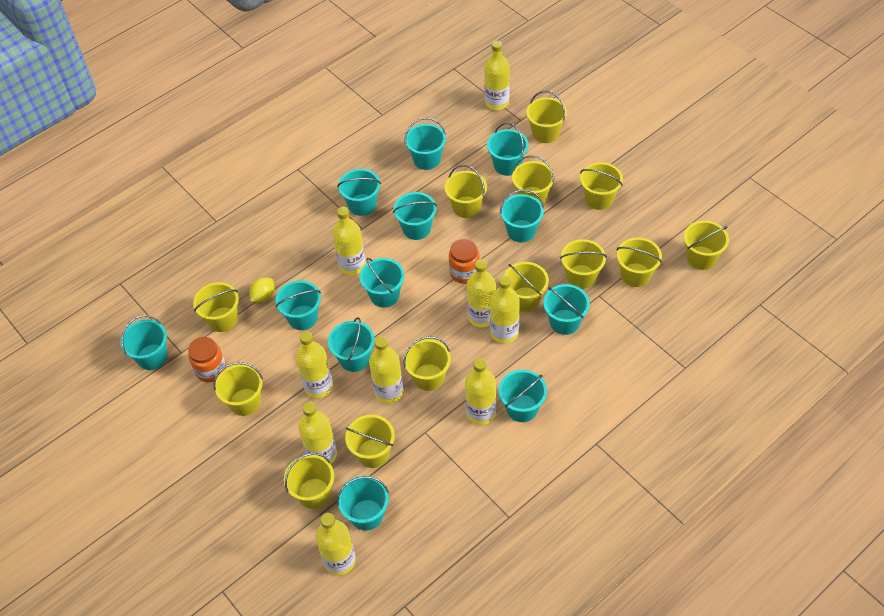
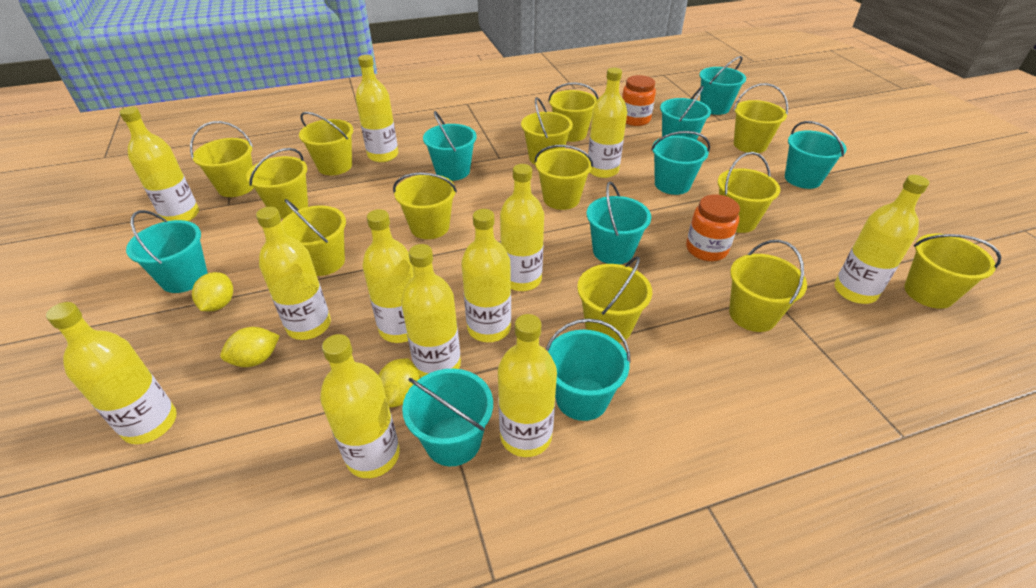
turquoise bucket: [120,315,167,370] [275,280,321,330] [328,317,375,372] [337,169,381,216] [337,476,389,531] [360,258,404,307] [393,192,437,240] [405,118,446,170] [487,123,529,176] [498,370,547,422] [500,189,544,242] [543,284,590,335] = 12 -> [126,210,208,293] [402,369,493,466] [423,111,477,181] [546,318,631,421] [587,182,651,264] [651,131,710,195] [660,86,711,140] [700,56,746,115] [785,121,846,189] = 9
yellow bottle: [296,331,333,398] [298,402,337,463] [316,513,356,575] [333,207,366,275] [369,336,403,403] [465,358,496,425] [467,259,496,328] [484,41,510,110] [490,275,520,344] = 9 -> [46,302,177,444] [119,107,199,222] [256,207,331,340] [320,334,400,478] [356,55,398,162] [362,209,414,343] [401,244,461,378] [461,209,511,342] [498,314,557,457] [500,164,544,291] [588,68,627,178] [834,175,929,304] = 12
yellow lemon: [249,277,274,303] = 1 -> [192,272,233,311] [220,327,280,367] [378,358,420,408] = 3

